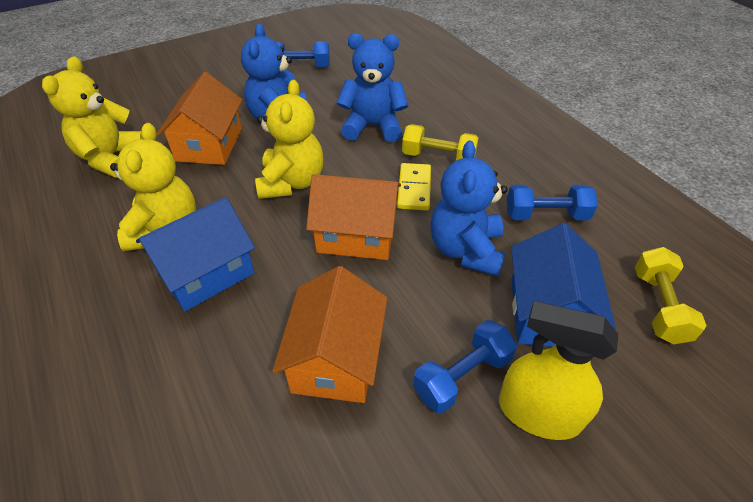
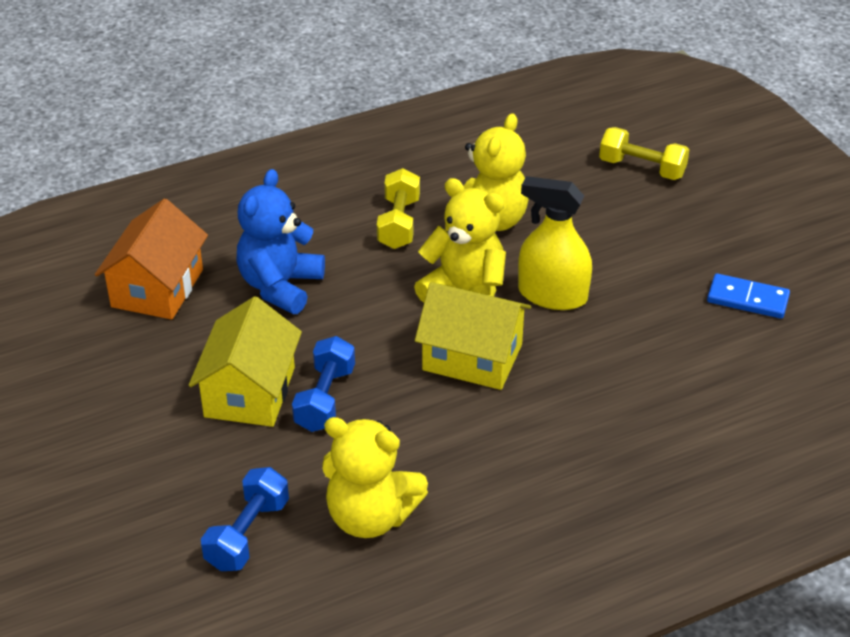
blue domino: none = 0 -> [707,273,790,319] = 1
blue dumbbell: [276,42,330,67] [413,320,517,414] [507,185,597,220] = 3 -> [201,467,289,571] [292,336,355,432] = 2
blue house: [136,197,255,312] [511,223,616,347] = 2 -> none = 0
blue teddy bear: [241,24,307,119] [337,33,408,142] [430,141,508,277] = 3 -> [236,169,325,314] = 1
orange house: [157,72,243,165] [272,266,387,403] [306,174,401,260] = 3 -> [95,198,208,320] = 1
yellow domino: [397,163,431,210] = 1 -> none = 0
yellow house: none = 0 -> [189,296,302,427] [415,282,531,390] = 2

